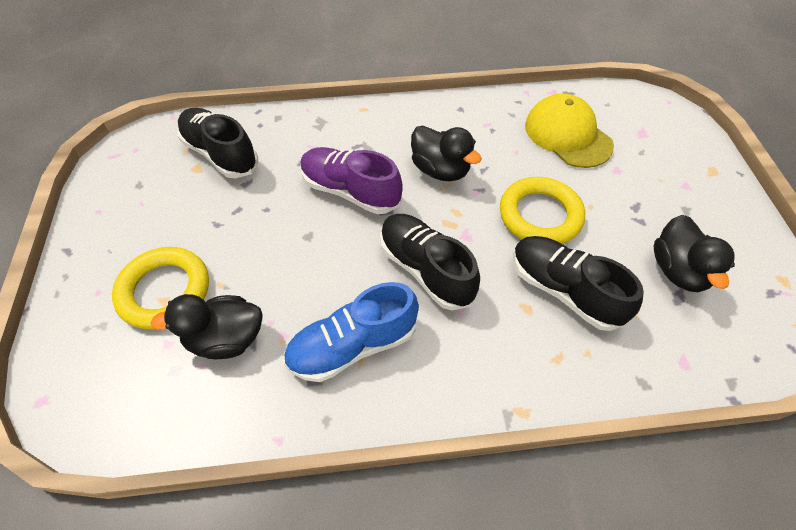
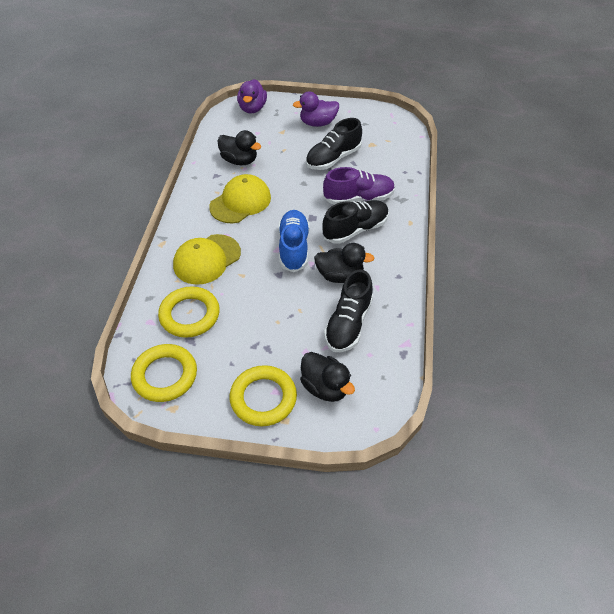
purple duck: none = 0 -> [237,79,267,113] [293,91,339,127] = 2
yellow cap: [525,94,614,168] = 1 -> [173,234,241,285] [209,174,271,223] = 2
yellow ring: [112,247,209,330] [500,177,585,244] = 2 -> [131,344,197,402] [158,286,220,338] [230,365,297,426] = 3

